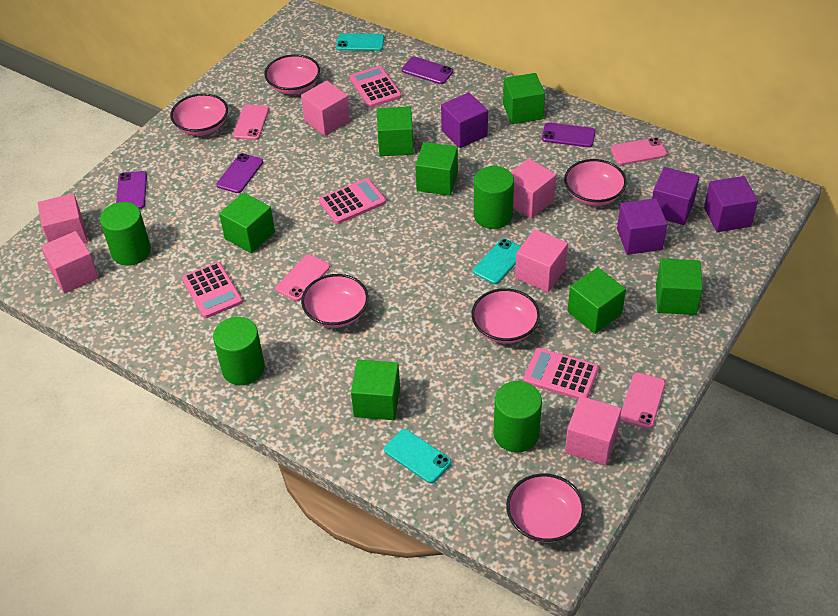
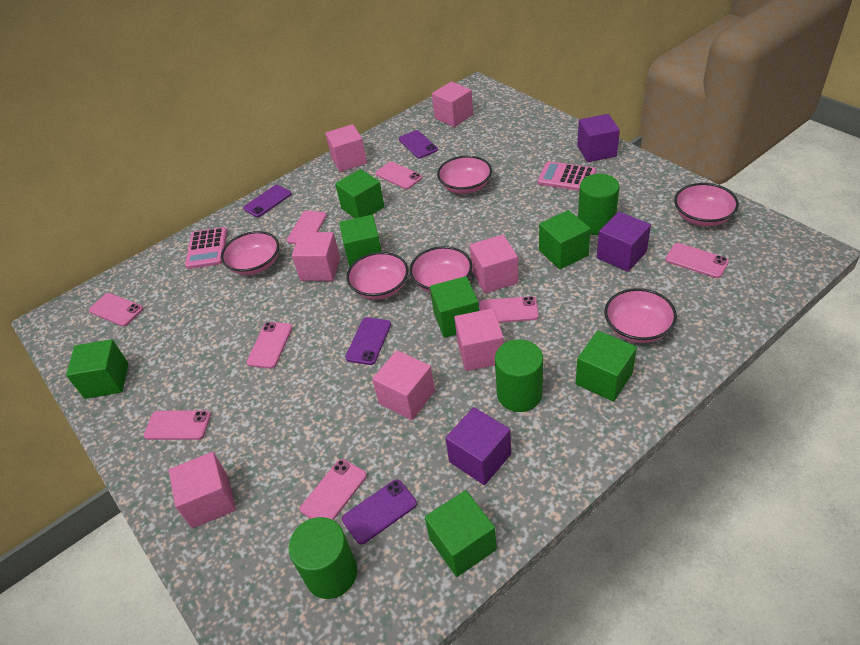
green cylinder: [100,202,151,266] [213,317,265,385] [474,166,514,229] [494,381,542,452] = 4 -> [289,517,357,599] [495,339,543,412] [578,174,620,235] = 3
pink calculator: [182,262,243,318] [319,178,386,224] [350,66,402,107] [523,348,599,399] = 4 -> [185,227,227,269] [538,161,596,191] = 2
pink cube: [38,193,88,243] [41,231,99,294] [301,81,350,136] [511,158,556,219] [515,229,568,292] [565,396,622,465] = 6 -> [168,452,236,528] [292,232,340,281] [325,124,367,172] [372,350,435,420] [432,81,473,127] [454,308,504,371] [470,234,518,293] = 7
pink phone: [233,104,269,140] [275,254,330,301] [610,137,667,165] [620,373,666,429] = 4 -> [89,293,143,326] [144,410,211,440] [247,322,292,369] [287,210,327,244] [300,459,367,520] [376,162,422,189] [479,296,539,323] [665,243,729,278] = 8
purple cube: [441,92,488,148] [617,198,667,255] [652,167,699,225] [704,176,758,232] = 4 -> [445,407,511,485] [577,114,620,162] [597,212,651,272] = 3
turquoise phone: [336,33,384,51] [384,429,451,483] [473,239,521,284] = 3 -> none = 0

